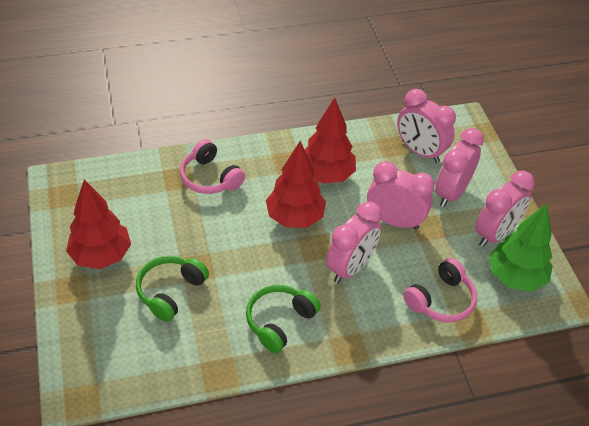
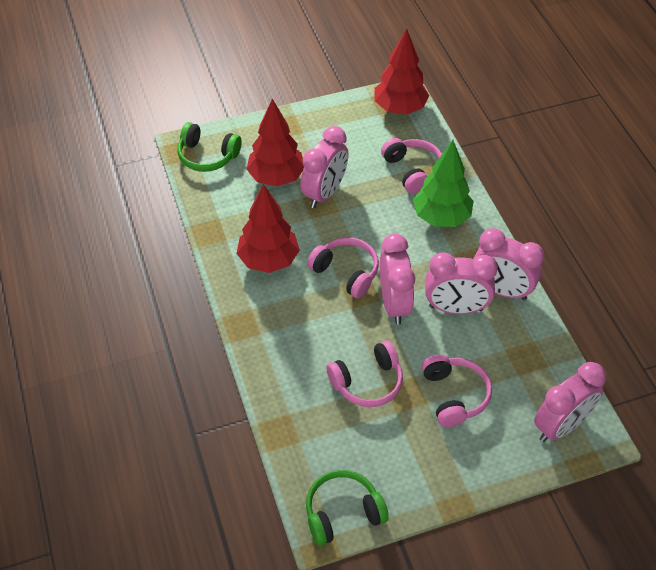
pink headphones: [180,139,245,194] [403,258,477,322] = 2 -> [307,237,379,299] [327,340,403,407] [381,138,442,194] [421,354,492,427] = 4

